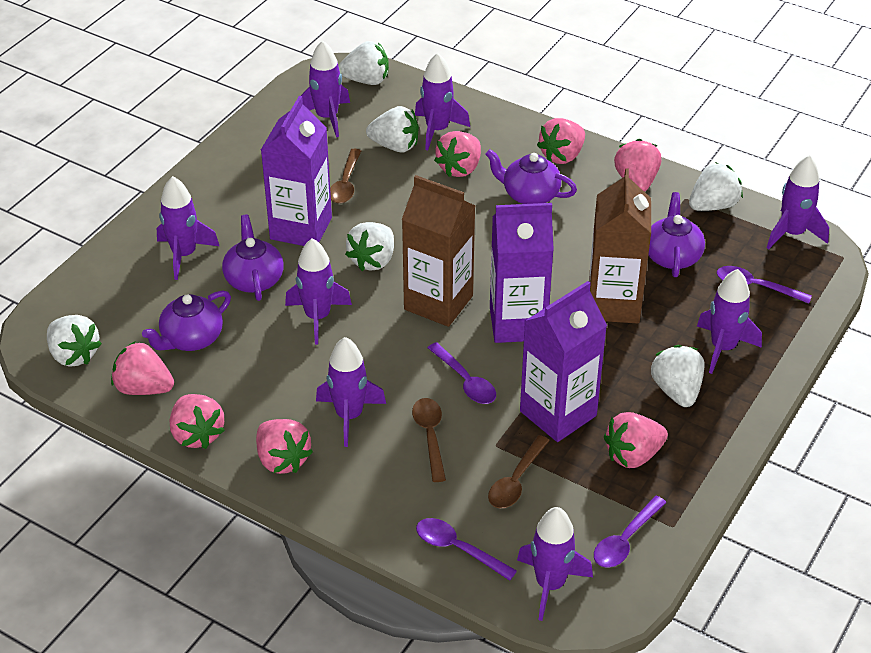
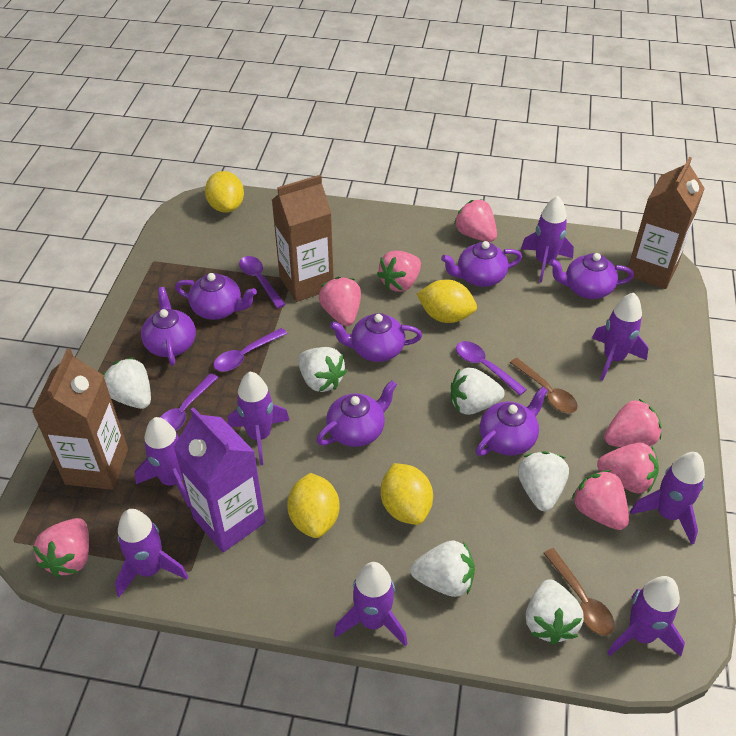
brown carton: [402,175,475,327] [589,168,651,324] = 2 -> [32,348,128,490] [272,175,334,302] [626,157,705,289] = 3
brown spoon: [330,149,361,204] [412,398,446,482] [488,435,550,508] = 3 -> [510,358,578,413] [543,548,614,636] = 2
purple carton: [261,96,332,246] [490,203,554,343] [520,281,607,442] = 3 -> [174,407,265,552] = 1
purple teapot: [142,290,231,351] [222,215,284,301] [485,149,577,204] [648,192,705,277] = 4 -> [141,287,196,366] [175,273,257,320] [316,380,397,447] [330,313,422,362] [441,241,522,287] [476,386,548,456] [549,253,634,299] = 7
yellow lemon: none = 0 -> [205,171,244,213] [287,473,340,538] [381,463,433,525] [417,280,477,323] = 4

